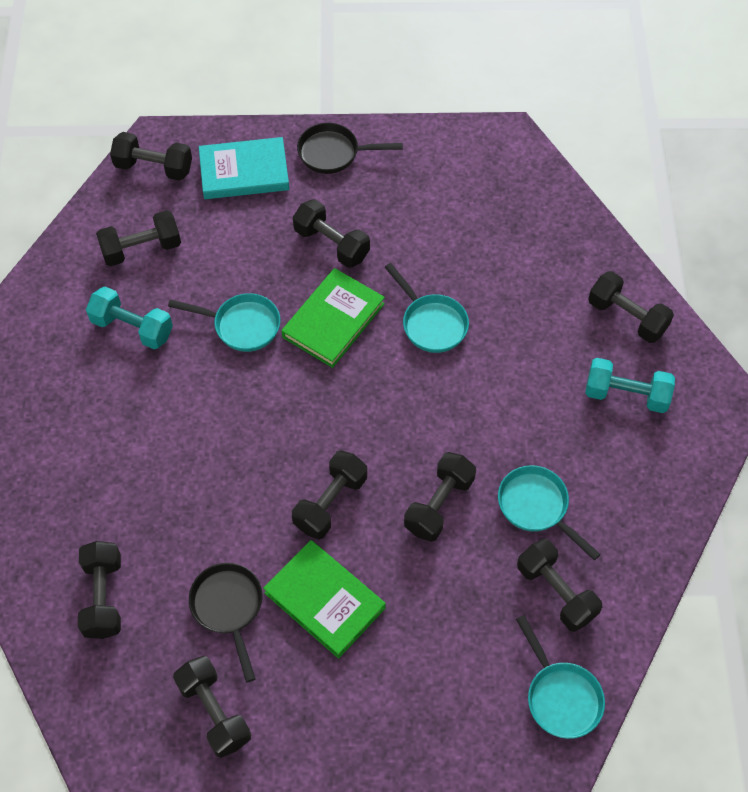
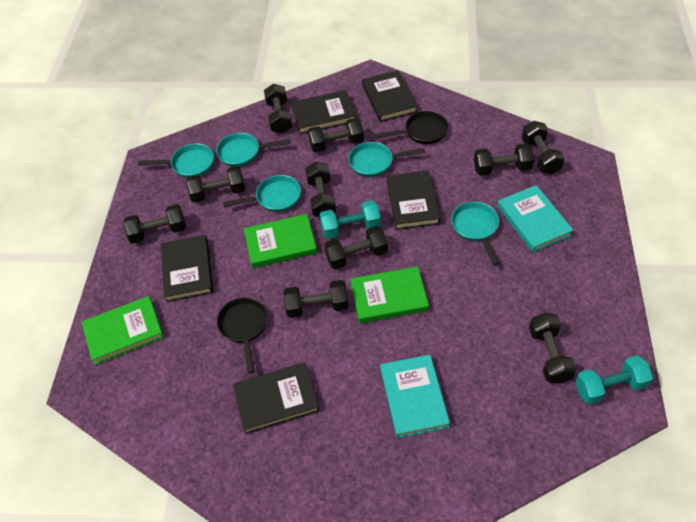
black book: none = 0 -> [161,235,213,302] [233,362,320,434] [291,90,356,134] [362,70,418,122] [386,170,441,230] = 5
black dumbbell: [78,541,121,639] [96,210,181,266] [110,132,192,181] [173,656,251,758] [292,450,367,539] [293,199,370,268] [404,452,476,542] [517,539,602,632] [588,271,674,343] = 9 -> [123,204,186,244] [186,166,245,203] [264,84,292,134] [284,280,349,318] [305,162,336,217] [308,118,364,153] [324,226,388,269] [474,144,534,176] [522,121,565,174] [529,313,577,384] = 10
green book: [263,540,386,659] [281,268,385,368] = 2 -> [82,296,164,365] [244,214,317,268] [350,267,429,323] = 3
turquoise book: [199,137,289,199] = 1 -> [380,355,450,438] [498,185,574,252] = 2
turquoise pan: [168,293,280,352] [385,263,469,353] [498,465,601,560] [516,615,605,739] = 4 -> [138,143,214,178] [216,133,290,167] [223,175,301,212] [348,142,425,177] [451,202,500,266] = 5

